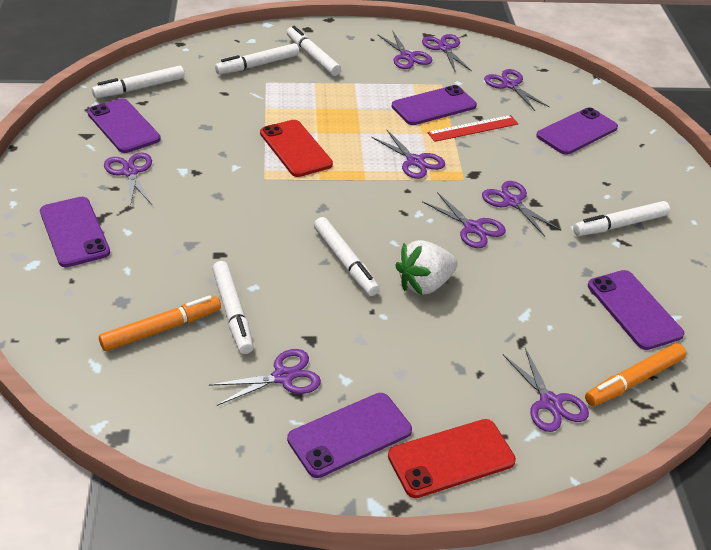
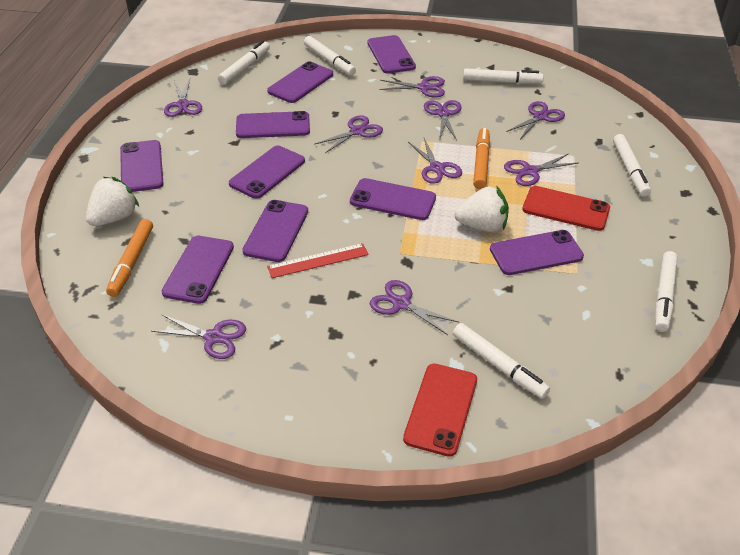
purple phone: [40,197,110,267] [87,98,161,153] [287,393,412,478] [392,85,477,125] [536,107,618,155] [588,270,684,350] = 6 -> [120,140,164,192] [162,236,234,304] [229,146,305,199] [236,111,310,138] [242,200,308,262] [267,61,333,103] [350,178,436,220] [368,35,416,74] [490,230,584,275] = 9
white strawberry: [395,240,458,295] = 1 -> [86,177,139,226] [454,187,509,232] = 2

